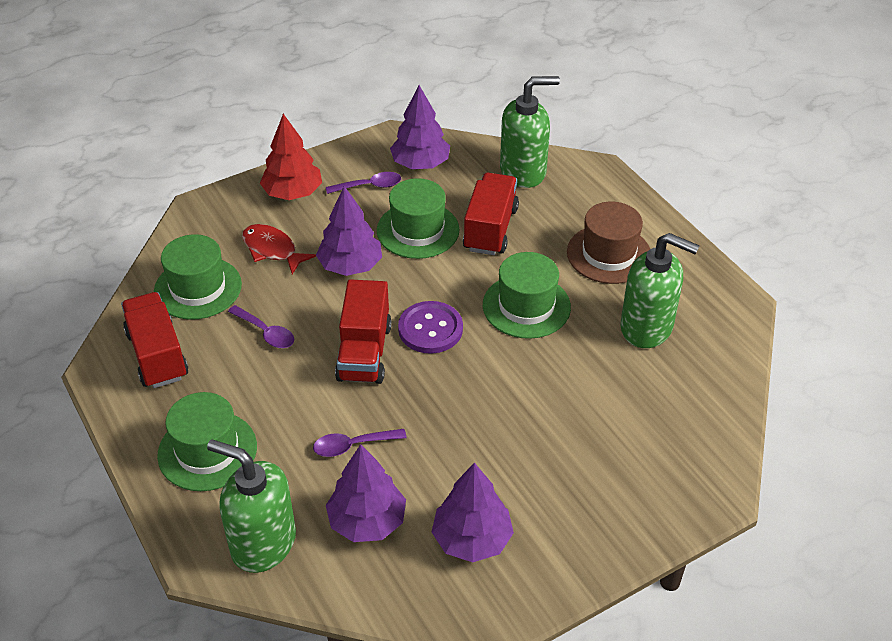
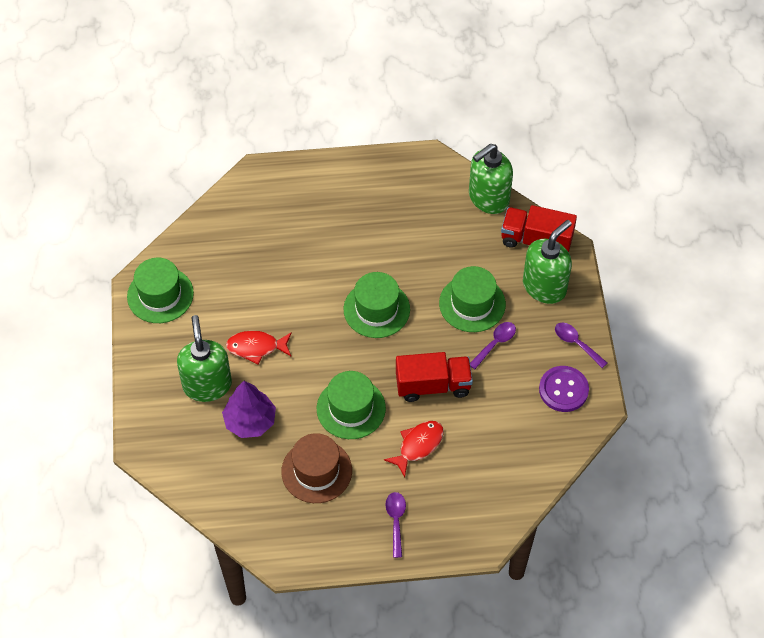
purple tree: [316,186,382,276] [326,444,406,542] [390,85,450,169] [432,463,514,562] = 4 -> [222,381,276,438] = 1
red fish: [242,224,316,275] = 1 -> [226,331,292,364] [384,421,444,477] = 2
red tree: [260,114,322,200] = 1 -> none = 0
red truck: [121,292,188,388] [335,279,392,384] [463,173,519,255] = 3 -> [396,352,473,402] [501,205,577,252] = 2

